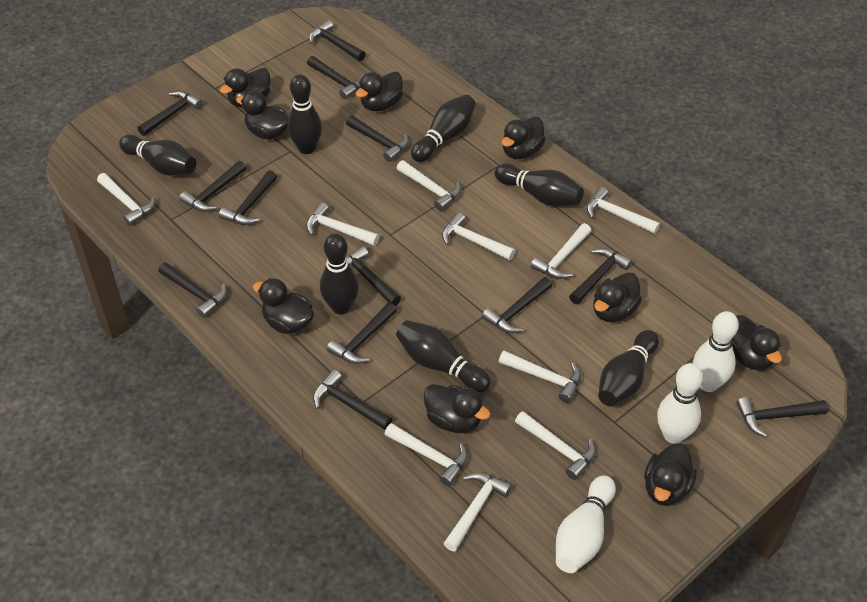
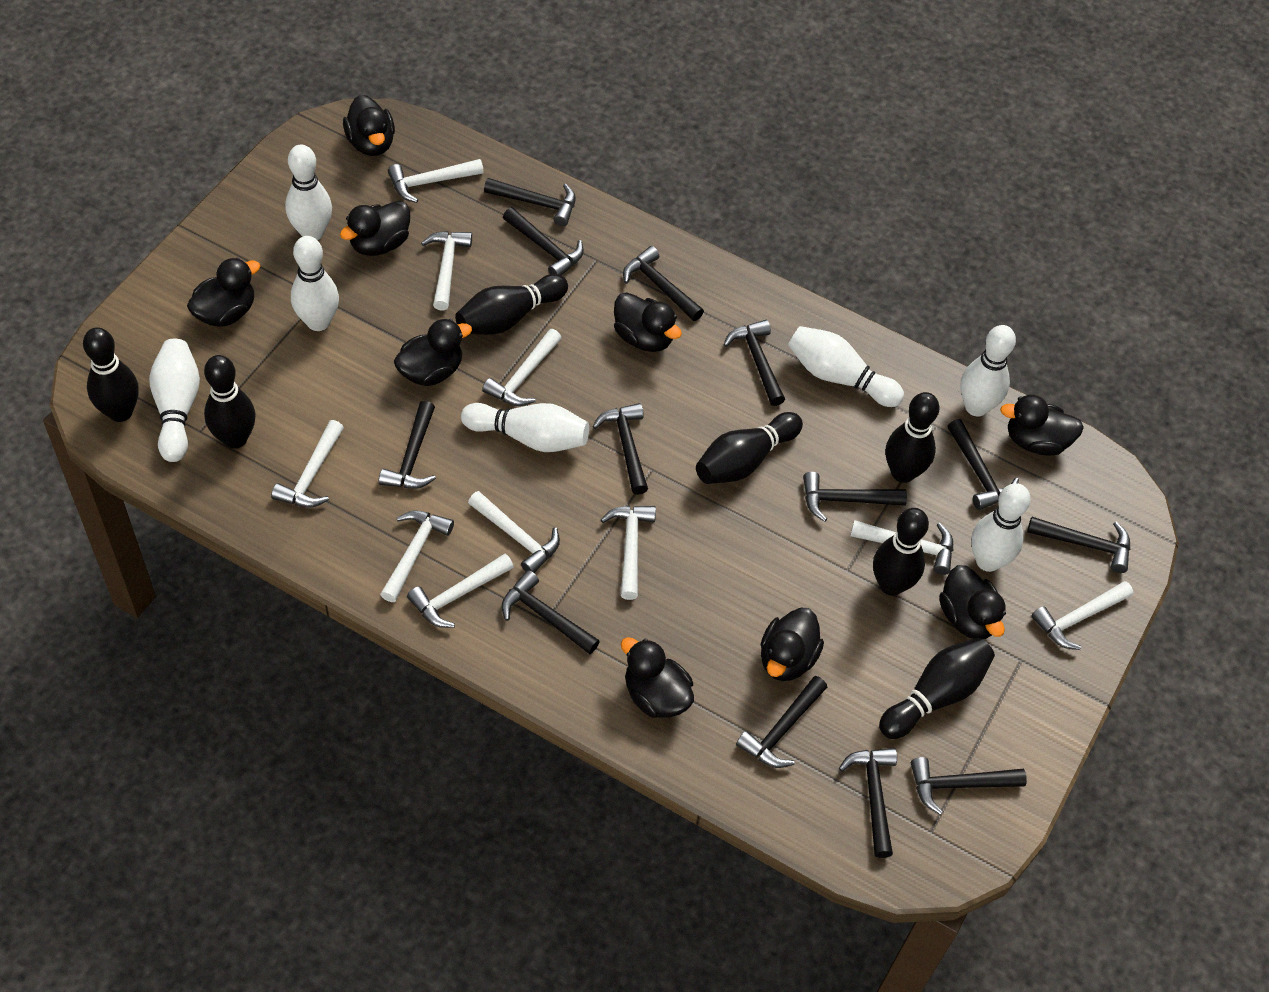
white bowling pin: [556,475,616,573] [657,363,703,444] [693,311,739,392] = 3 -> [149,339,200,462] [285,144,332,240] [291,236,339,331] [461,403,589,452] [788,326,904,407] [960,325,1016,417] [971,483,1031,572] = 7

